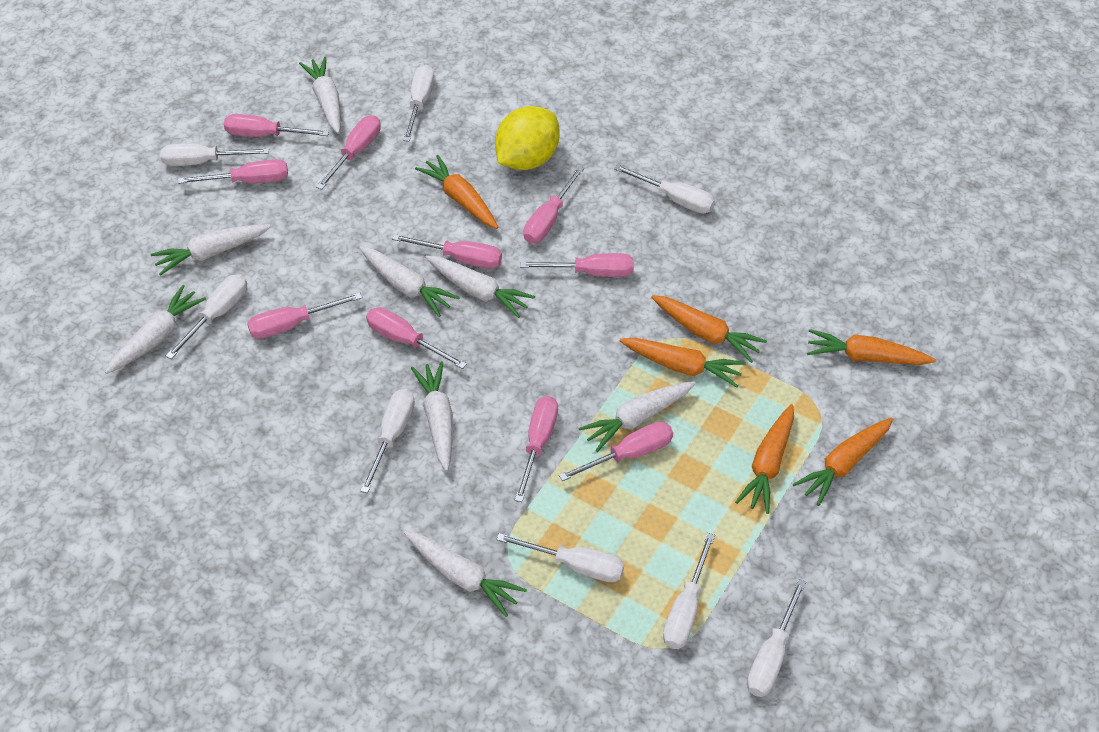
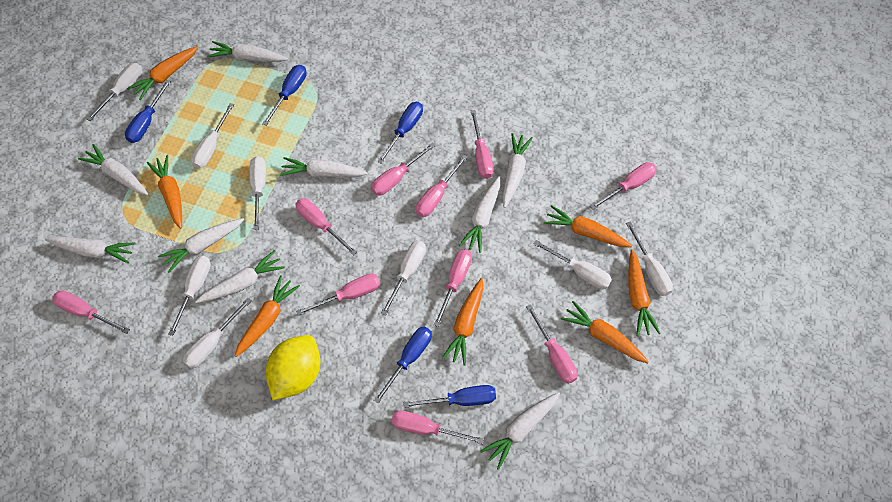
blue screwdriver: none = 0 -> [125,80,171,143] [262,65,307,126] [374,326,432,404] [377,102,423,164] [403,385,496,408] = 5
orange carrot: [415,155,498,229] [620,338,746,387] [651,295,767,363] [735,404,794,514] [793,418,893,506] [807,329,936,365] = 6 -> [127,46,198,100] [147,155,182,229] [235,275,300,357] [442,278,483,365] [544,205,632,247] [561,301,649,363] [628,250,661,336] = 7
white carrot: [105,285,206,374] [150,225,271,276] [299,56,341,134] [359,246,460,317] [404,531,527,617] [411,361,453,471] [425,255,535,318] [579,381,696,452] = 8 -> [45,236,135,263] [78,144,148,195] [158,218,244,273] [195,250,285,303] [207,41,288,62] [280,157,368,177] [459,176,501,253] [480,392,560,470] [502,133,533,208] = 9

